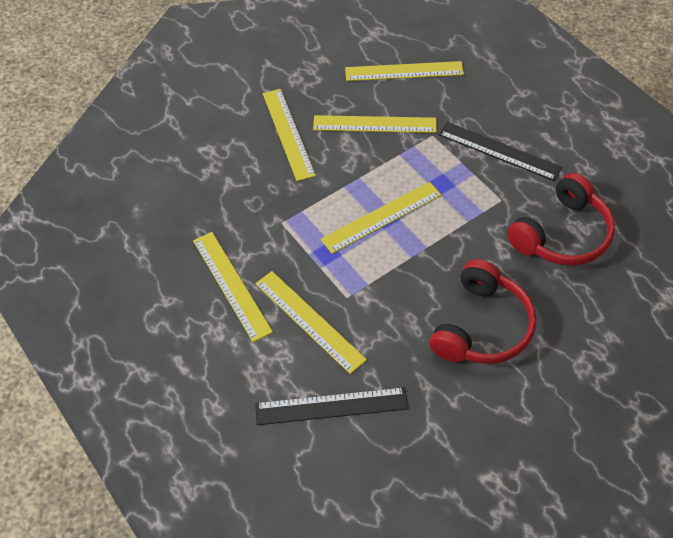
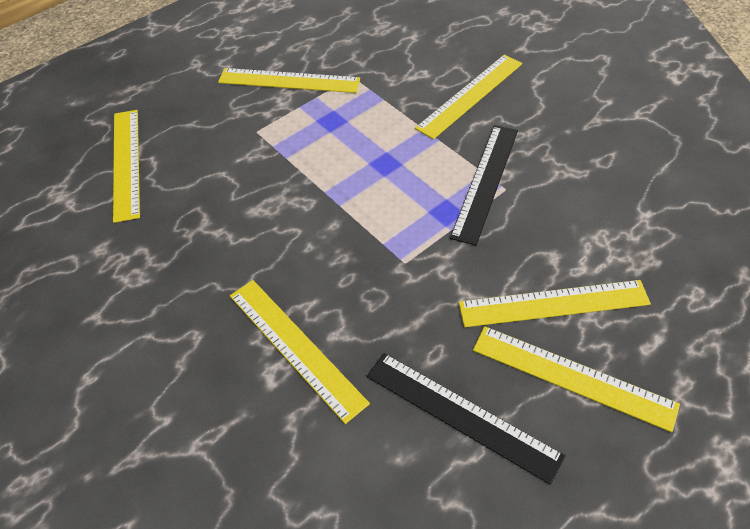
red headphones: [429,259,536,364] [507,173,615,266] = 2 -> none = 0

